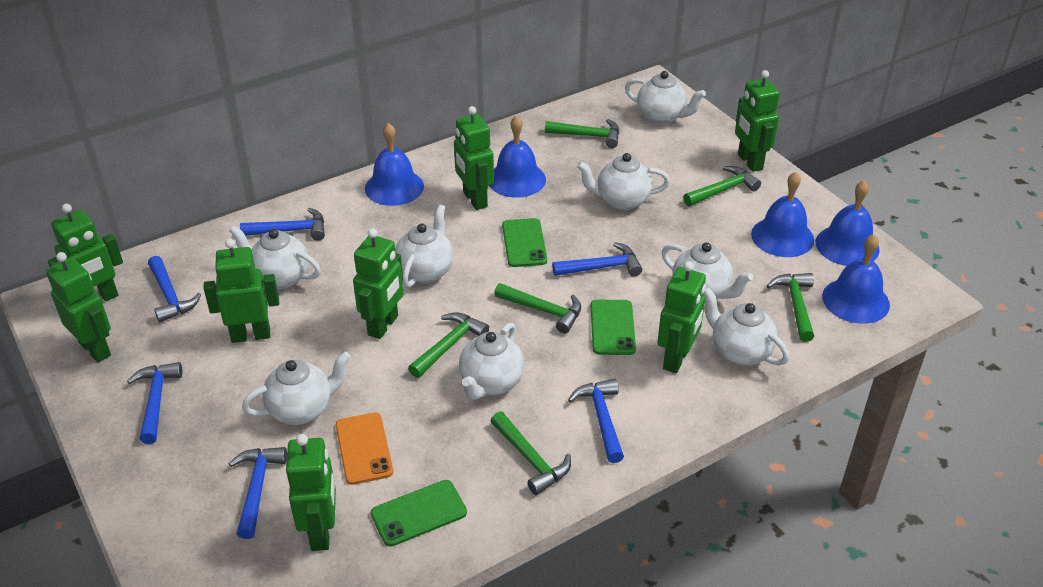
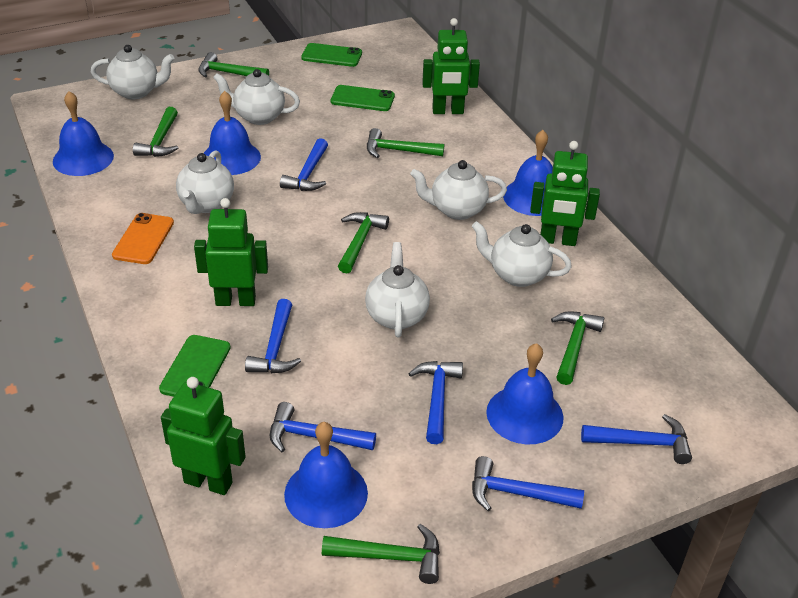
green robot: [46,252,111,362] [48,204,123,301] [203,239,279,343] [286,434,336,551] [353,229,403,339] [454,106,494,210] [657,261,706,373] [735,70,780,172] = 8 -> [161,377,246,495] [194,198,268,306] [422,18,480,114] [530,141,600,246] = 4
white teapot: [229,226,321,289] [242,352,351,425] [395,204,453,288] [459,323,525,400] [577,153,670,210] [625,71,706,125] [662,242,753,299] [704,287,789,366] = 8 -> [91,45,174,99] [176,150,234,214] [213,69,300,125] [365,242,430,338] [410,160,507,220] [472,221,572,287] = 6

